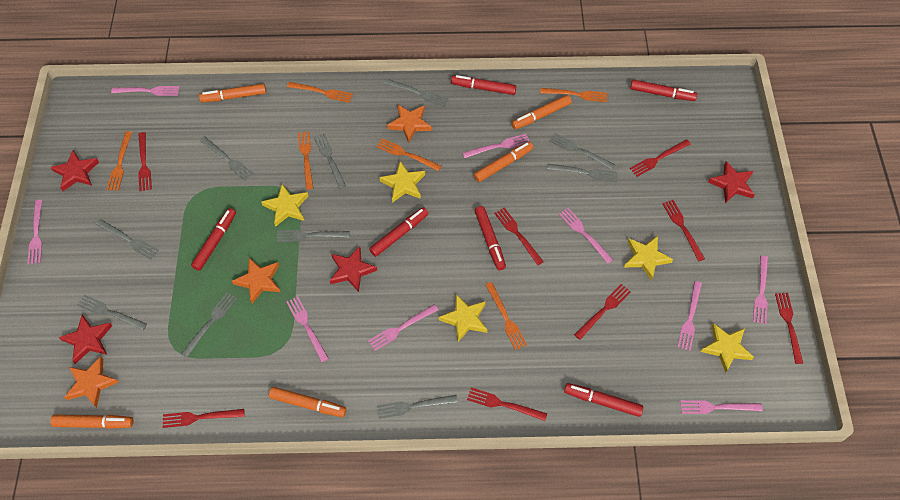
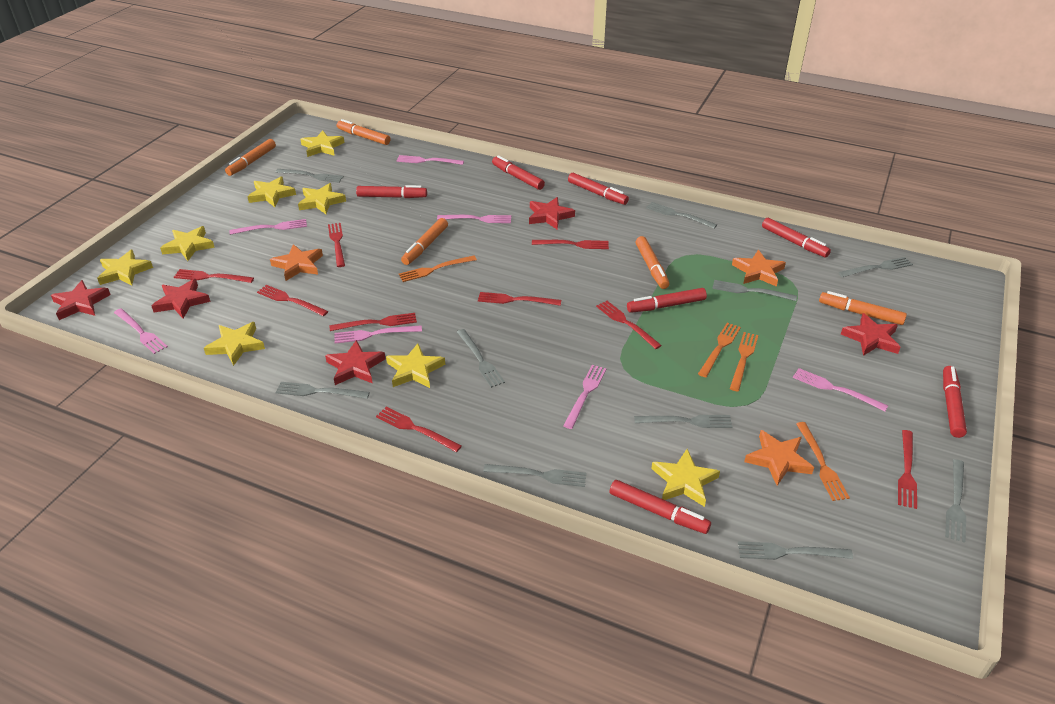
orange fork: [106,131,132,191] [287,82,353,103] [298,131,313,189] [376,138,441,171] [486,282,527,350] [540,88,607,102] = 6 -> [399,255,477,282] [698,323,741,377] [730,332,758,391] [796,422,850,501] = 4
pink fork: [27,200,43,264] [111,86,180,96] [286,296,329,362] [368,304,438,351] [462,134,530,158] [559,208,613,264] [678,281,702,351] [680,400,763,414] [753,256,768,324] = 9 -> [114,309,168,354] [229,219,307,235] [334,325,422,343] [396,155,464,165] [437,215,511,223] [563,365,607,429] [793,368,888,411] = 7
red fork: [138,132,152,191] [162,409,244,428] [467,387,547,421] [494,207,544,265] [574,284,631,340] [630,139,691,177] [662,200,705,261] [775,293,803,364] = 8 -> [174,269,254,283] [257,285,328,316] [328,223,345,267] [329,313,417,331] [376,407,462,452] [478,292,561,306] [532,240,609,249] [596,301,662,349] [898,430,917,509] = 9
red marker: [191,208,236,271] [369,207,429,257] [451,75,516,95] [475,206,506,270] [564,383,643,417] [630,80,697,101] = 6 -> [356,185,427,198] [492,155,545,190] [568,173,629,205] [610,480,711,534] [627,288,707,313] [762,218,831,258] [943,366,967,438] = 7
red star: [50,150,99,191] [59,315,112,364] [330,246,377,292] [708,161,755,203] = 4 -> [51,280,111,320] [152,279,210,319] [325,340,386,385] [529,197,575,230] [841,313,901,356] = 5
yellow star: [261,184,308,227] [379,161,425,203] [439,294,487,342] [624,236,673,281] [701,323,754,373] = 5 -> [97,250,153,286] [160,226,215,261] [204,322,265,366] [247,176,296,207] [298,183,346,214] [300,131,345,157] [386,343,445,388] [651,449,720,507] = 8

